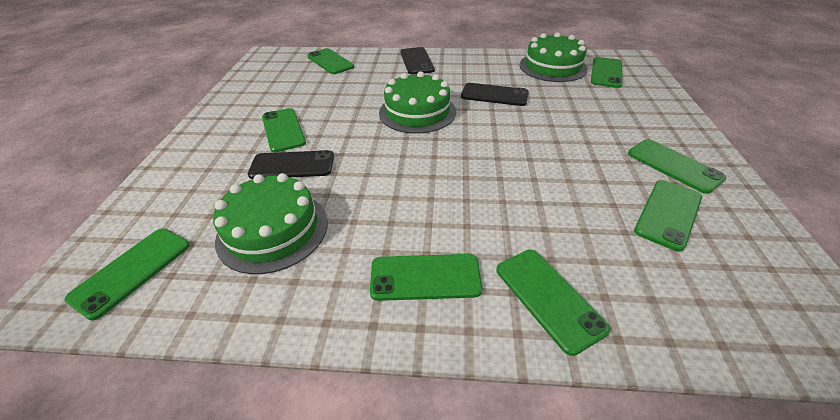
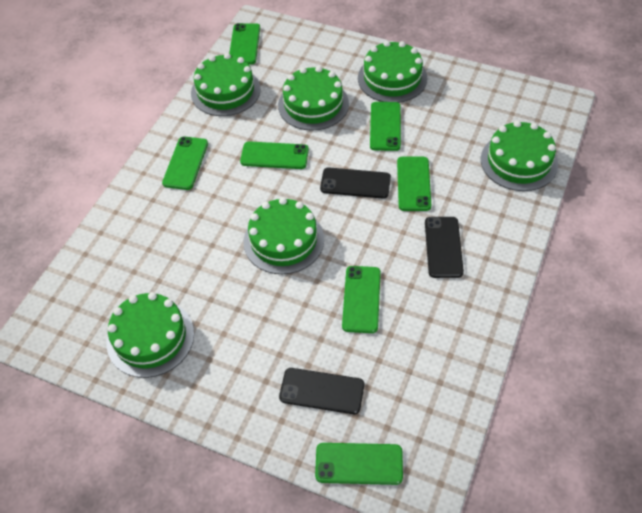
green cake: [213,173,328,274] [379,71,456,134] [520,32,588,82] = 3 -> [107,292,194,378] [191,53,261,116] [243,197,324,274] [278,66,349,131] [358,41,427,103] [481,121,558,191] = 6
green phone: [65,228,190,321] [262,108,306,152] [307,48,354,74] [370,254,482,301] [496,250,610,356] [591,57,622,88] [628,139,726,194] [634,180,702,252] = 8 -> [162,136,208,190] [229,23,260,65] [240,141,309,169] [315,443,403,485] [342,266,381,333] [370,102,401,151] [397,157,431,211] = 7

